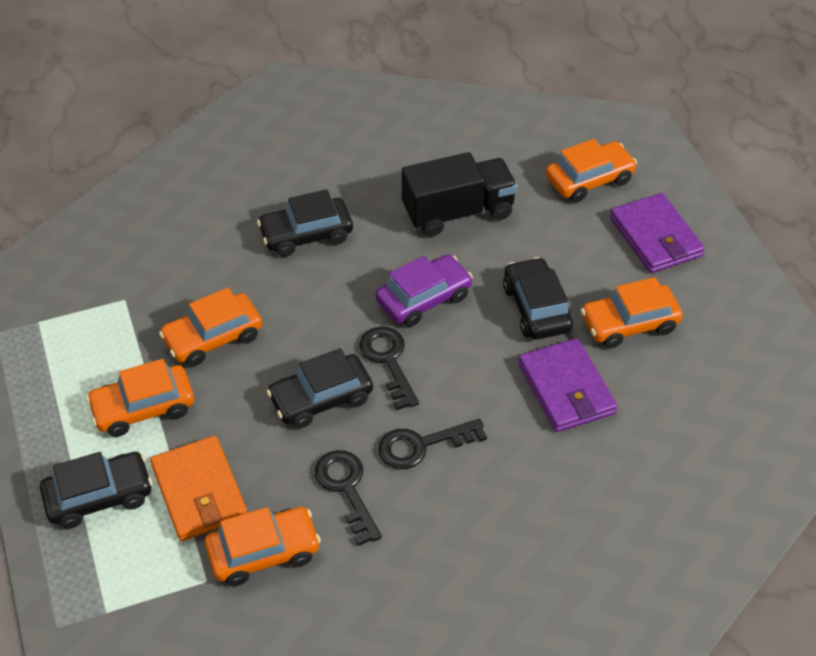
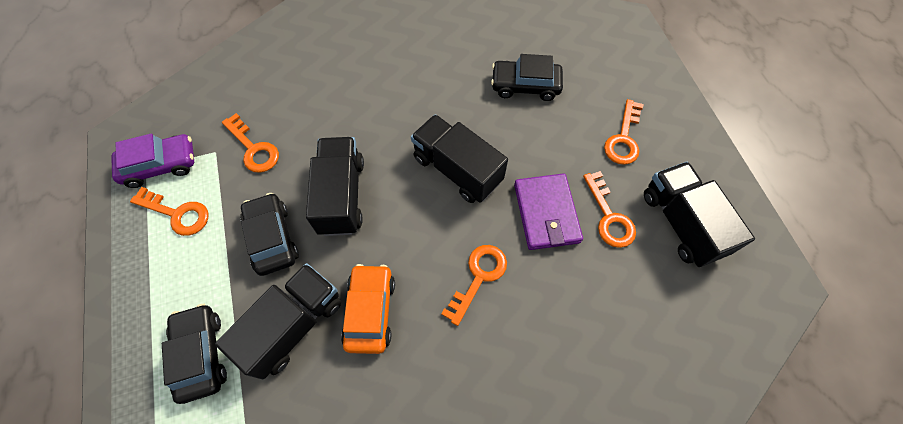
black car: [40,452,153,529] [257,189,353,257] [267,348,373,429] [503,257,573,339] = 4 -> [162,304,227,404] [240,193,299,276] [491,54,563,101] = 3
black key: [315,450,382,546] [359,327,419,410] [378,419,487,469] = 3 -> none = 0
black truck: [402,152,517,237] = 1 -> [215,263,341,380] [306,137,364,236] [411,114,508,203] [644,162,755,267] = 4
orange car: [86,359,194,437] [159,287,262,366] [205,507,321,586] [546,139,637,202] [581,277,683,348] = 5 -> [341,264,395,354] = 1
orange key: none = 0 -> [130,187,208,236] [222,113,279,173] [441,245,507,326] [583,171,636,248] [604,99,644,165] = 5
orange wallet: [150,436,247,541] = 1 -> none = 0
purple wallet: [518,338,617,432] [610,193,705,273] = 2 -> [514,173,583,250] = 1

